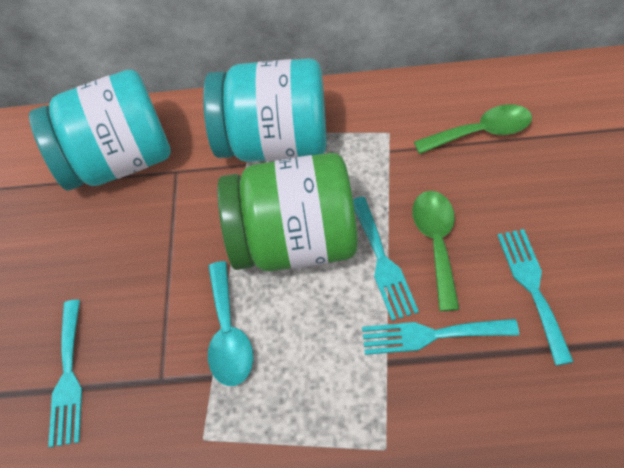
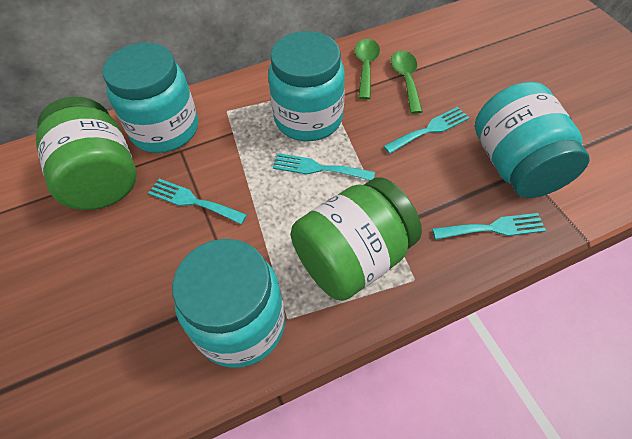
green jar: [217,153,358,272] = 1 -> [36,97,137,210] [291,177,422,301] = 2
turquoise jar: [29,69,171,191] [203,58,327,162] = 2 -> [102,42,198,153] [172,239,285,368] [268,31,345,141] [475,82,590,198] = 4
turquoise spoon: [208,261,253,386] = 1 -> none = 0

